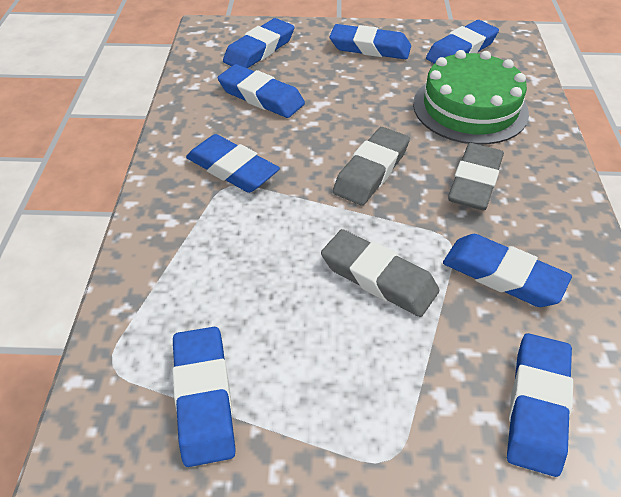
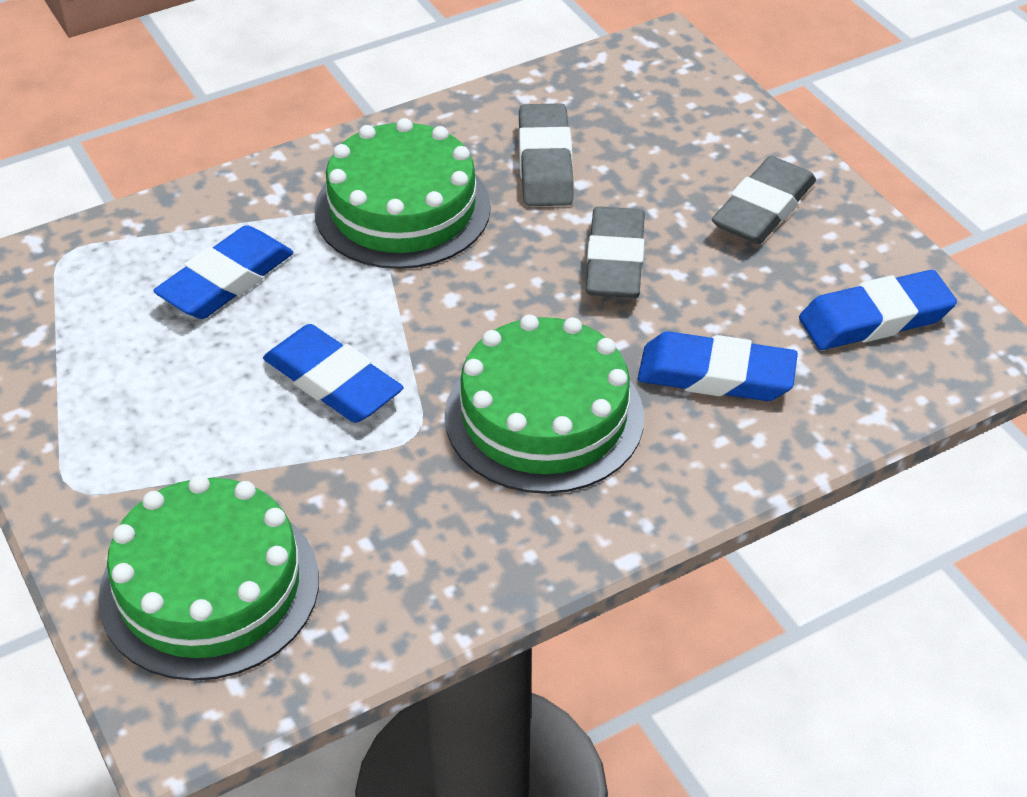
blue eraser: [172,327,236,467] [186,134,280,193] [218,64,305,118] [223,18,295,69] [329,24,411,59] [426,20,499,64] [443,234,572,307] [507,333,573,477] = 8 -> [153,225,293,319] [263,324,404,423] [638,331,798,401] [799,270,957,350] = 4
green cake: [413,50,529,145] = 1 -> [98,475,319,681] [315,118,491,269] [445,315,644,494] = 3

